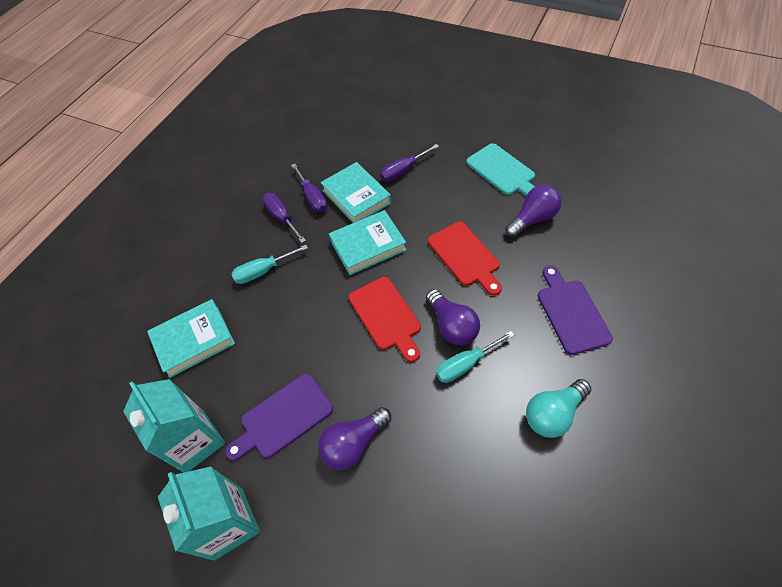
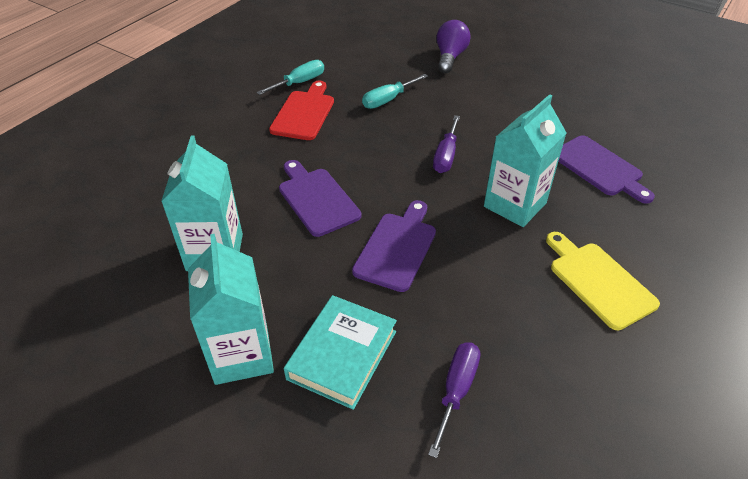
purple cutting board: [225,374,333,461] [538,265,613,355] = 2 -> [279,160,361,237] [352,200,436,292] [558,135,655,204] = 3
purple light bulb: [318,407,391,470] [426,289,480,346] [505,185,562,237] = 3 -> [436,20,471,73] = 1
purple screwdriver: [263,193,306,243] [291,164,327,213] [380,144,439,182] = 3 -> [428,342,480,458] [433,115,460,173] = 2
red cutting board: [348,277,421,362] [428,222,502,296] = 2 -> [269,81,334,140] = 1
turquoise book: [147,299,235,378] [320,162,392,223] [329,210,406,275] = 3 -> [284,295,397,410] = 1
turquoise carton: [123,379,225,473] [158,467,260,561] = 2 -> [161,135,243,271] [188,234,274,385] [484,94,566,227] = 3
turquoise cutting board: [466,143,535,196] = 1 -> none = 0
turquoise light bulb: [526,379,591,438] = 1 -> none = 0
yellow cutting board: none = 0 -> [546,232,660,330] = 1

